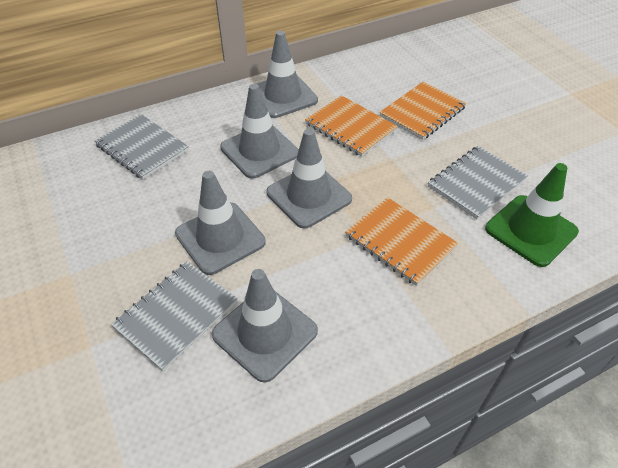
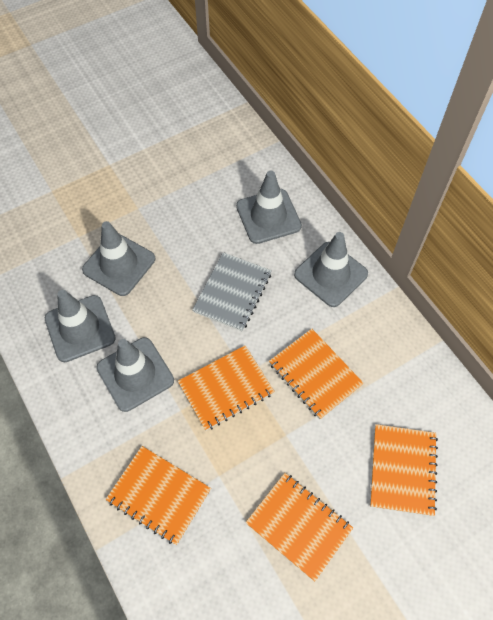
green traffic cone: [485,163,579,267] = 1 -> none = 0
grey notebook: [94,114,189,180] [111,261,238,371] [428,146,528,219] = 3 -> [192,252,272,331] = 1
orange notebook: [305,95,398,157] [346,197,459,286] [380,81,467,140] = 3 -> [106,446,211,545] [178,345,275,431] [245,473,353,581] [269,329,364,419] [370,424,438,516] = 5

